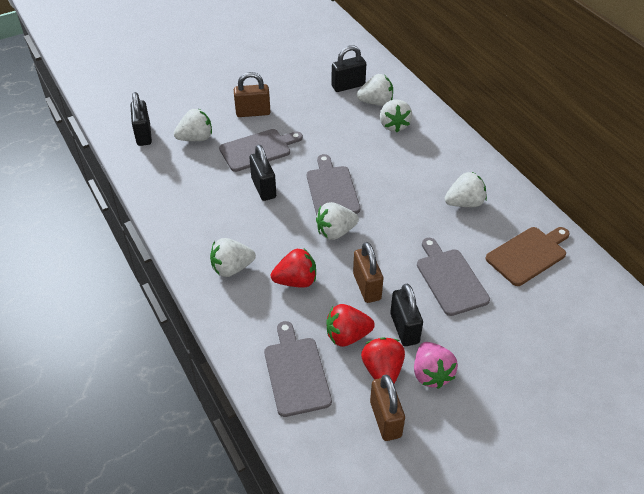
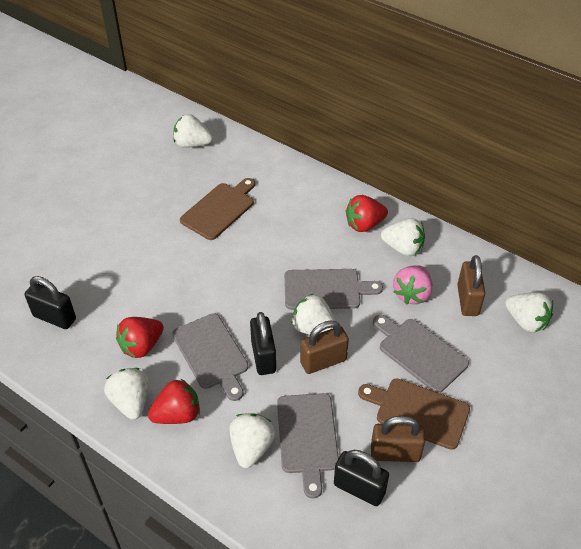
black padlock: [130,92,152,146] [249,145,276,201] [332,45,366,92] [390,284,423,346] = 4 -> [25,276,76,329] [250,312,276,375] [334,450,389,506] = 3
brown cutting board: [485,227,570,286] = 1 -> [180,178,255,240] [358,379,470,450] = 2

